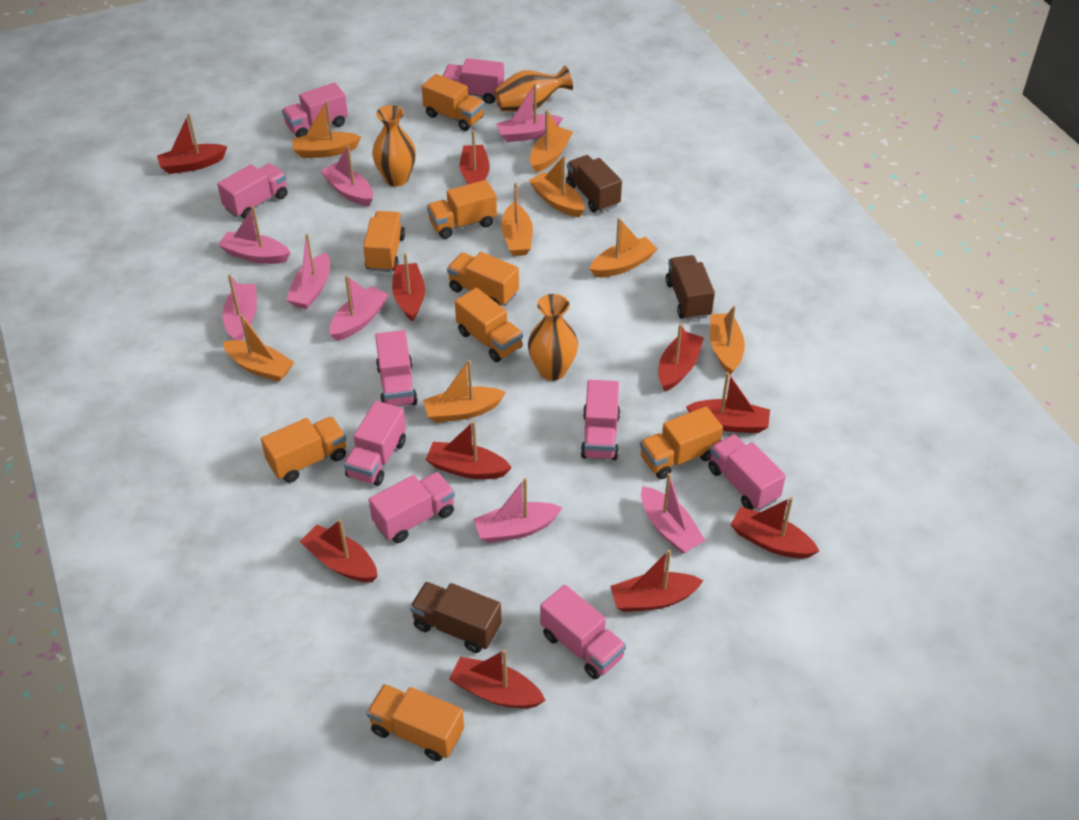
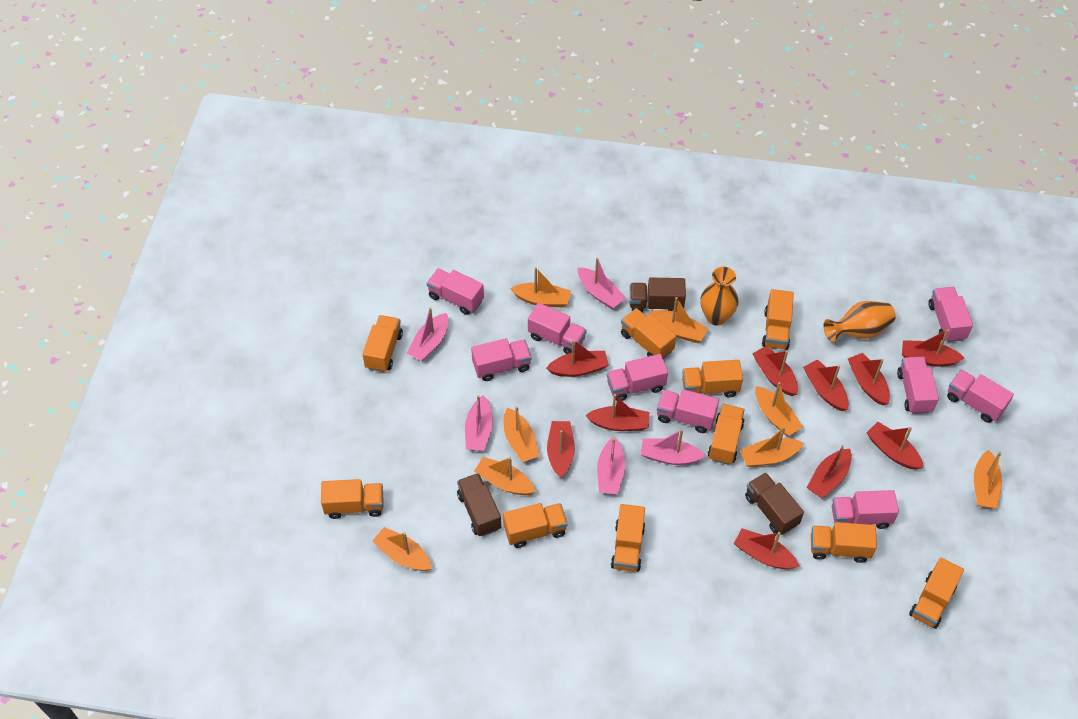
orange truck: [261,417,346,483] [363,211,405,272] [367,684,464,761] [422,74,485,131] [427,180,497,239] [447,252,519,306] [455,288,523,362] [640,406,723,479] = 8 -> [321,479,383,519] [362,315,403,372] [503,503,568,548] [611,504,645,572] [621,308,676,359] [682,360,743,398] [708,404,745,465] [762,289,794,350] [811,522,877,563] [909,557,964,629] = 10
orange vase: [372,105,416,187] [494,66,573,112] [528,294,578,381] = 3 -> [700,267,739,326] [823,301,896,342] = 2
pink boat: [218,207,291,264] [222,275,257,340] [286,234,330,309] [320,145,373,206] [329,275,389,341] [474,478,562,543] [496,84,563,142] [641,473,706,554] = 8 -> [407,307,448,361] [465,395,493,451] [578,258,626,309] [597,437,625,494] [641,429,706,465] = 5

